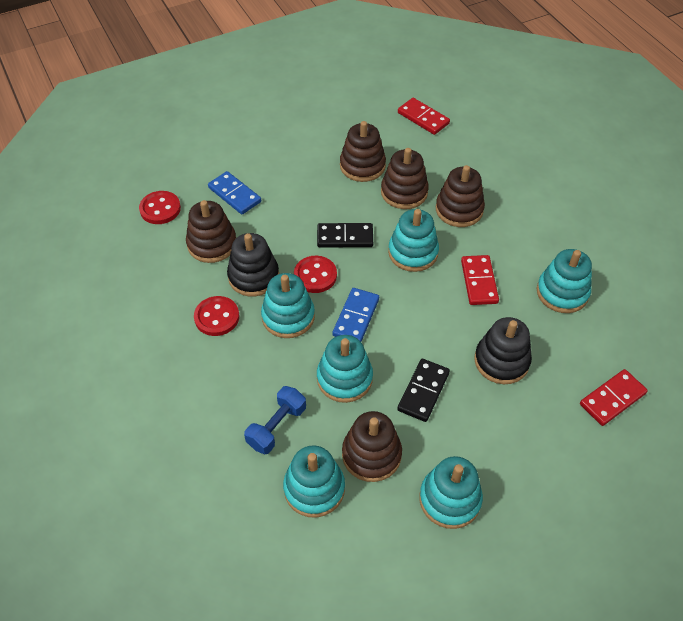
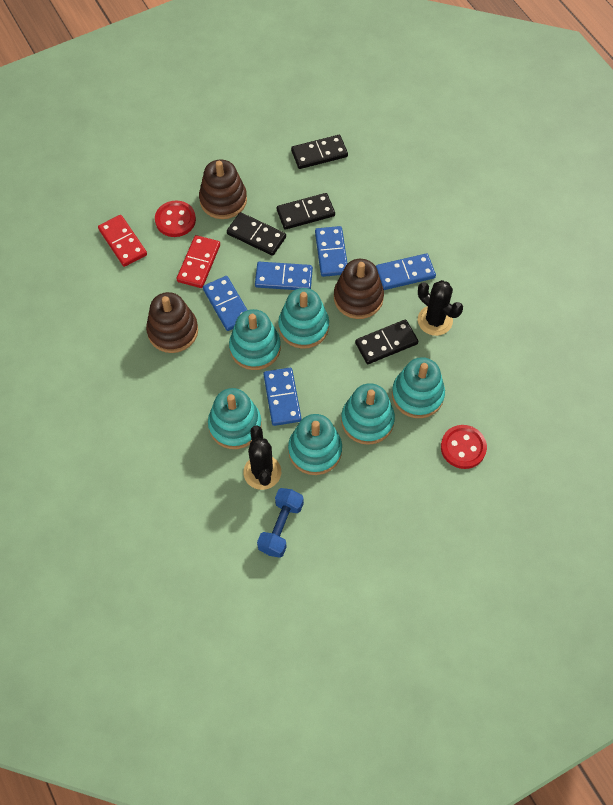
black cactus: none = 0 -> [243,426,281,490] [418,280,463,336] = 2
black domino: [317,223,373,247] [397,359,450,422] = 2 -> [227,212,286,256] [277,193,335,230] [291,135,348,169] [355,320,418,364] = 4
black stacking toy: [227,233,279,297] [474,317,532,384] = 2 -> none = 0
blue domino: [208,171,261,215] [332,288,379,342] = 2 -> [203,276,247,331] [255,262,313,290] [263,368,302,426] [315,226,348,277] [376,253,436,290] = 5
brown stacking toy: [186,200,236,263] [340,121,386,182] [342,411,402,482] [381,148,429,209] [436,165,485,227] = 5 -> [146,292,198,353] [199,160,247,219] [334,259,384,319] = 3
red button: [139,191,181,224] [194,296,239,336] [294,256,337,293] = 3 -> [155,200,196,237] [441,425,487,469] = 2
red domino: [398,98,450,135] [461,255,499,305] [580,369,648,426] = 3 -> [98,215,147,267] [177,235,220,288] = 2

